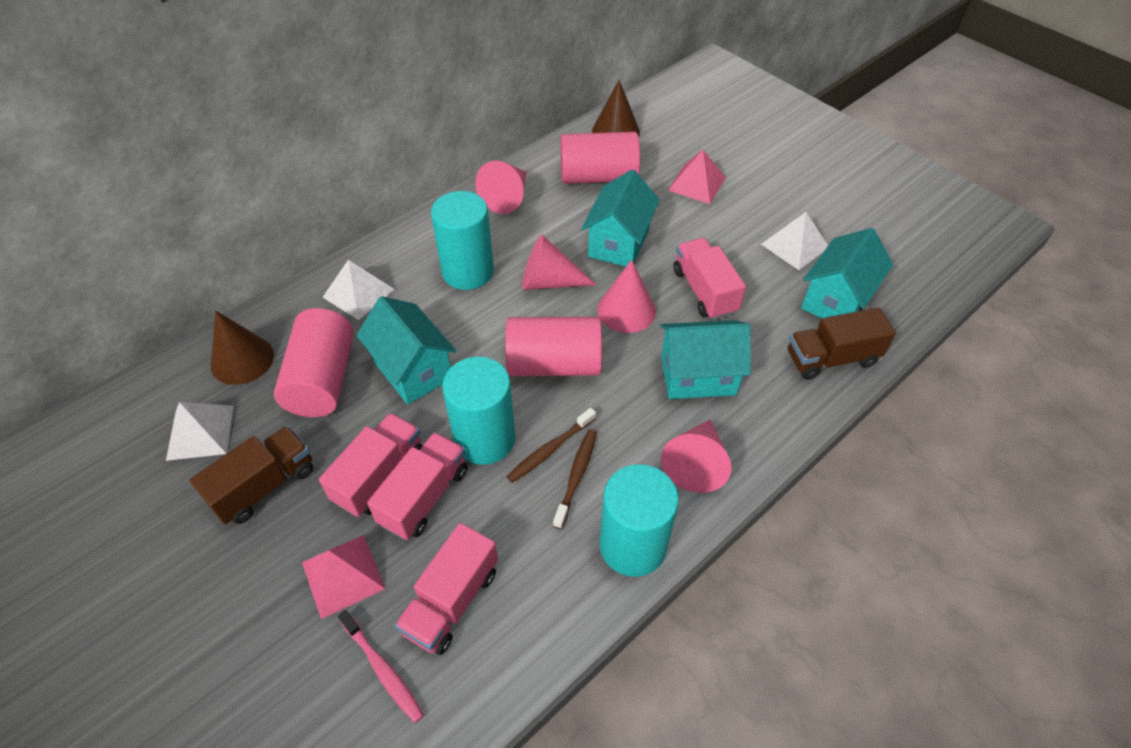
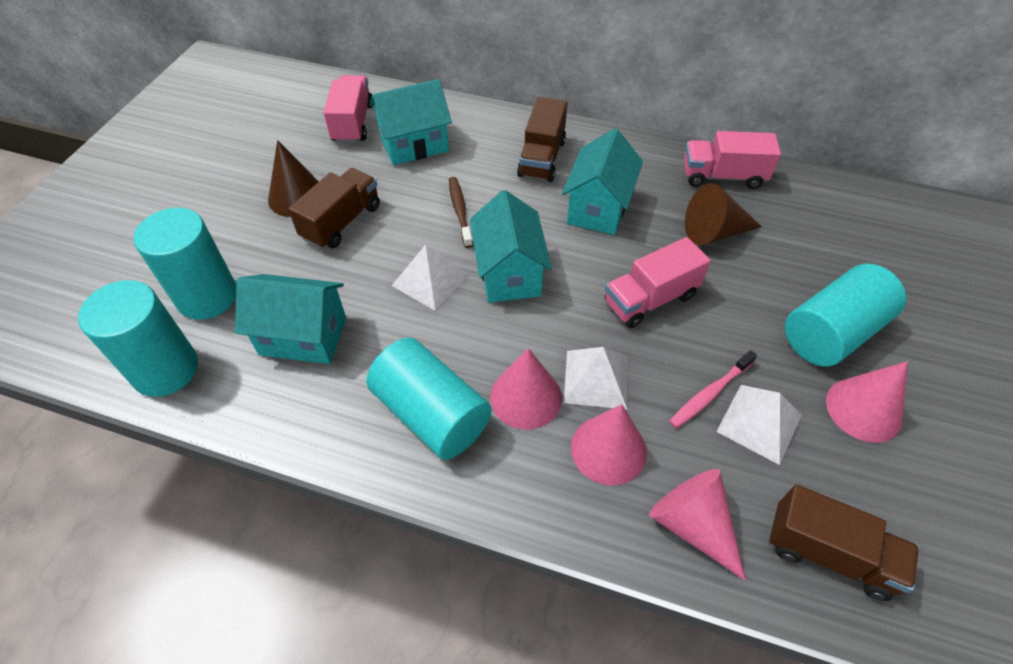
brown toothbrush: [506,408,596,483] [553,429,597,529] = 2 -> [449,177,473,248] = 1
brown truck: [190,426,313,524] [788,307,896,380] = 2 -> [288,168,380,249] [517,97,567,182] [769,485,919,601] = 3
pink cylinder: [274,308,353,417] [505,317,602,376] [560,132,640,184] = 3 -> none = 0
pink pyramid: [302,535,385,619] [668,150,726,204] = 2 -> none = 0
pink truck: [319,413,422,517] [367,432,468,540] [395,523,498,655] [673,238,746,320] = 4 -> [324,75,373,143] [605,237,711,328] [684,131,781,189] = 3
turquoise cylinder: [431,191,494,290] [442,357,516,465] [600,464,679,577] = 3 -> [78,280,198,397] [134,208,236,320] [367,338,491,460] [785,264,906,367] = 4

